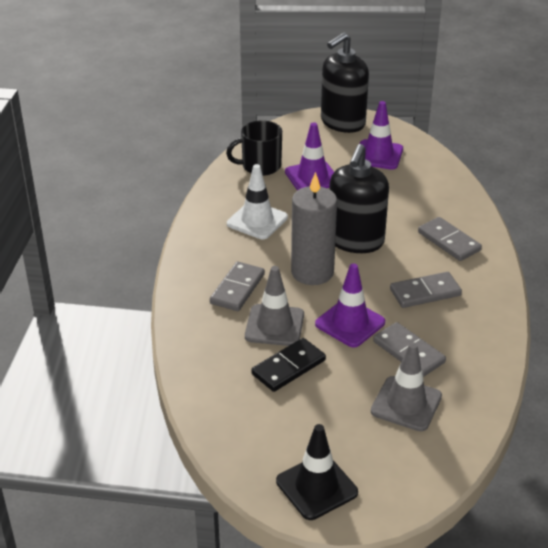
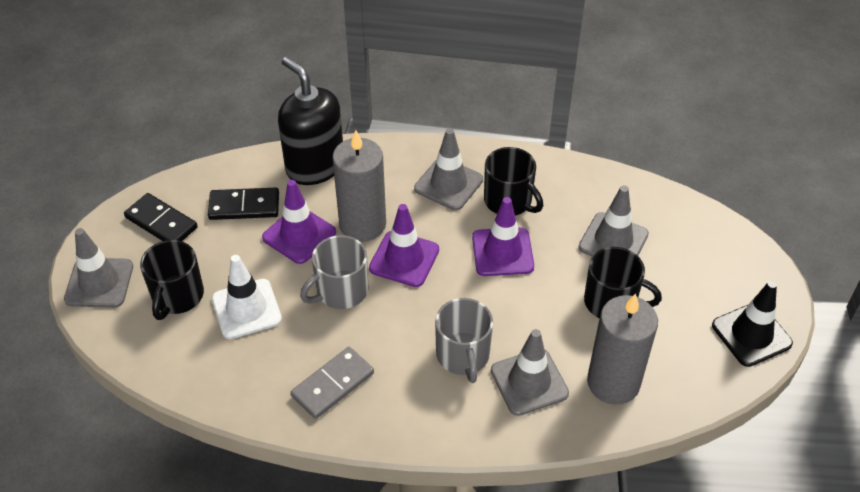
black domino: [251,338,326,392] = 1 -> [124,193,198,241] [208,188,279,220] = 2
black mug: [226,120,282,176] = 1 -> [140,240,204,320] [484,147,543,216] [584,247,662,318] = 3
black soap dispenser: [321,33,369,133] [329,144,389,253] = 2 -> [278,57,343,185] = 1
grey candle: [291,172,337,285] = 1 -> [332,130,386,242] [587,293,658,405] = 2
grey domino: [210,262,265,311] [373,322,446,377] [390,272,462,308] [418,217,482,261] = 4 -> [291,347,374,419] = 1
grey mug: none = 0 -> [300,235,368,309] [435,298,493,383] = 2
grey traffic cone: [245,266,304,346] [371,342,442,431] = 2 -> [64,228,133,308] [414,128,483,210] [491,329,569,416] [579,185,649,256] = 4

